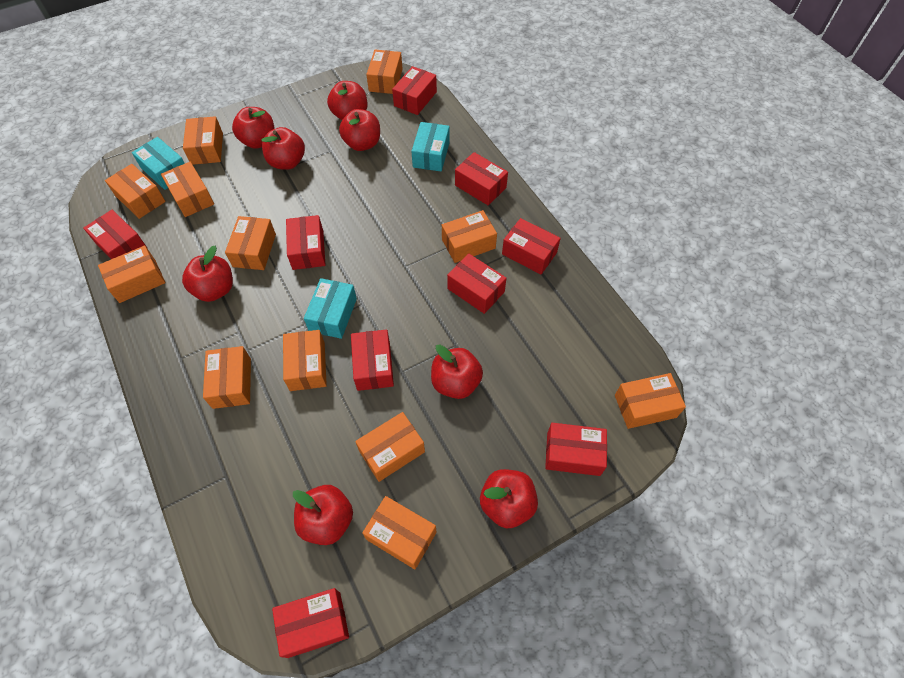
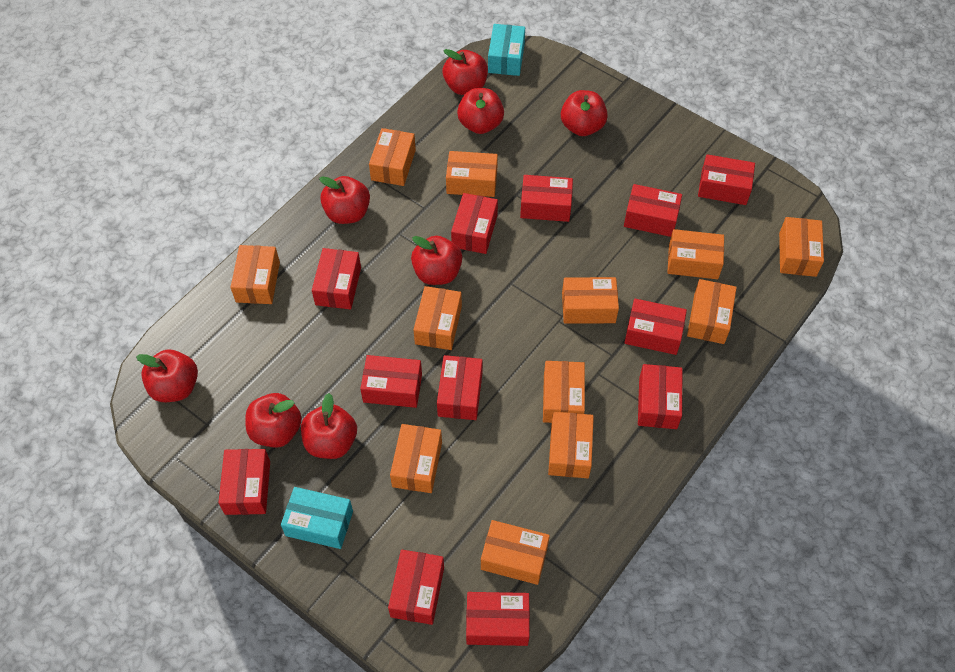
red box: [83,210,148,259] [272,588,349,658] [286,215,325,270] [351,330,394,391] [392,66,437,115] [447,253,507,314] [455,152,508,205] [502,218,561,274] [545,423,607,476] = 9 -> [218,449,270,515] [312,248,361,309] [360,355,422,408] [388,550,444,625] [437,355,483,420] [451,193,498,254] [466,592,530,646] [520,175,573,222] [624,184,682,237] [624,299,687,355] [638,364,682,429] [698,154,755,205] = 12
turquoise box: [132,137,185,190] [304,278,357,339] [411,122,450,171] = 3 -> [281,487,353,549] [488,24,525,76] = 2

